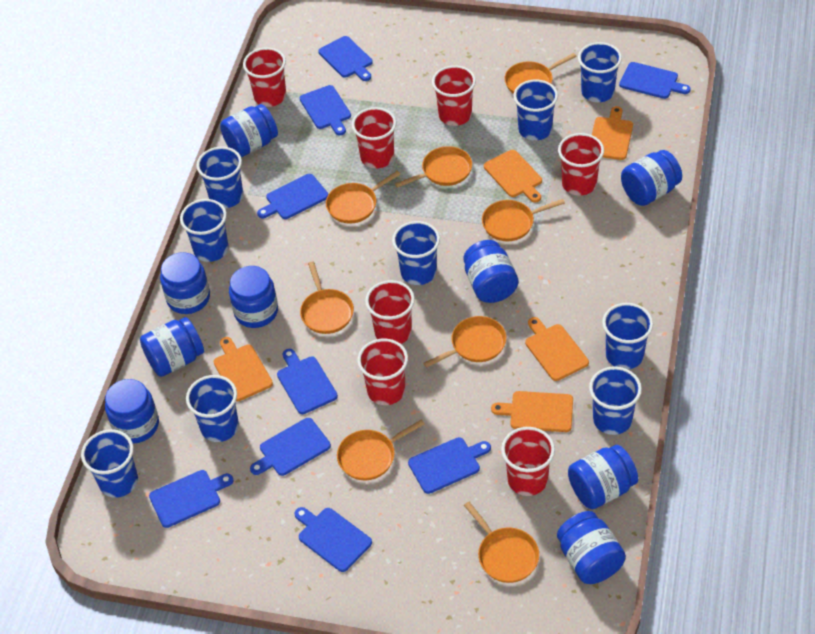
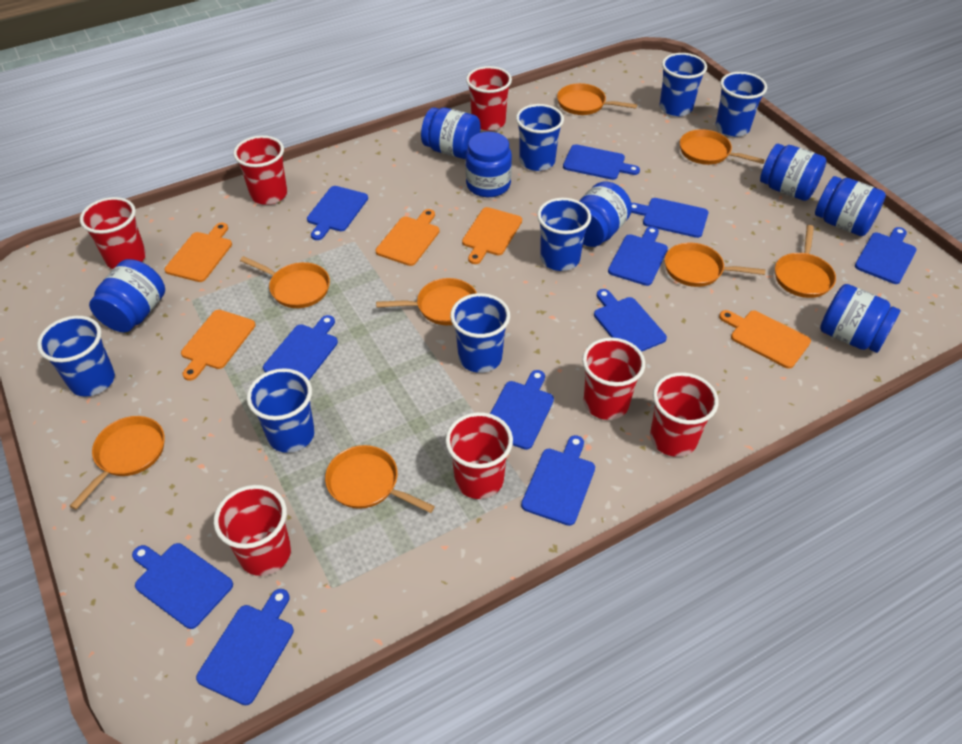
blue cup: [81,429,138,498] [180,199,228,262] [186,375,239,442] [196,147,243,208] [392,221,440,285] [513,80,558,140] [578,42,622,102] [589,367,642,435] [602,303,653,369] = 9 -> [37,316,115,396] [247,368,315,453] [450,293,510,373] [516,104,564,171] [537,198,591,271] [660,53,707,117] [716,72,767,137] = 7
blue cutting board: [149,470,234,528] [250,418,331,476] [257,174,328,219] [277,349,338,414] [294,507,372,572] [300,85,351,135] [318,36,373,81] [408,437,491,494] [619,62,691,99] = 9 -> [132,543,233,629] [196,589,294,705] [263,315,338,380] [307,186,368,240] [490,370,554,450] [521,435,595,526] [563,144,640,180] [594,289,667,352] [608,226,668,286] [631,198,708,238] [855,227,917,284] = 11
blue jar: [105,379,159,444] [140,317,204,377] [160,252,210,314] [220,104,278,157] [229,266,278,328] [463,240,518,303] [557,511,626,584] [568,445,638,509] [621,150,682,206] = 9 -> [89,259,165,333] [421,107,481,159] [465,132,512,197] [579,181,632,247] [760,144,827,201] [815,176,886,236] [820,284,901,353] = 7

